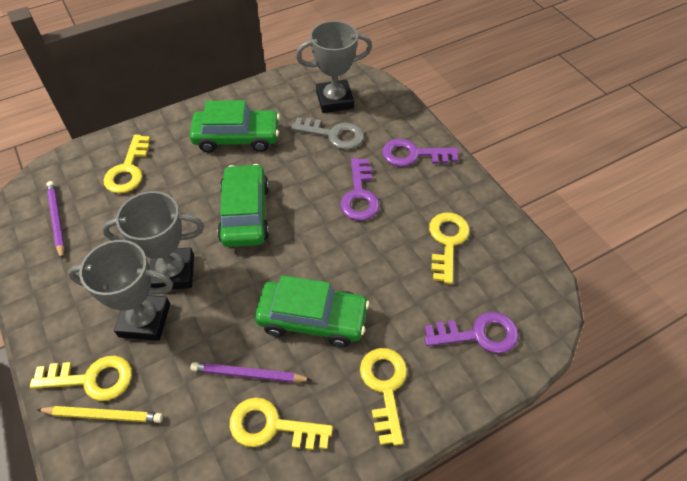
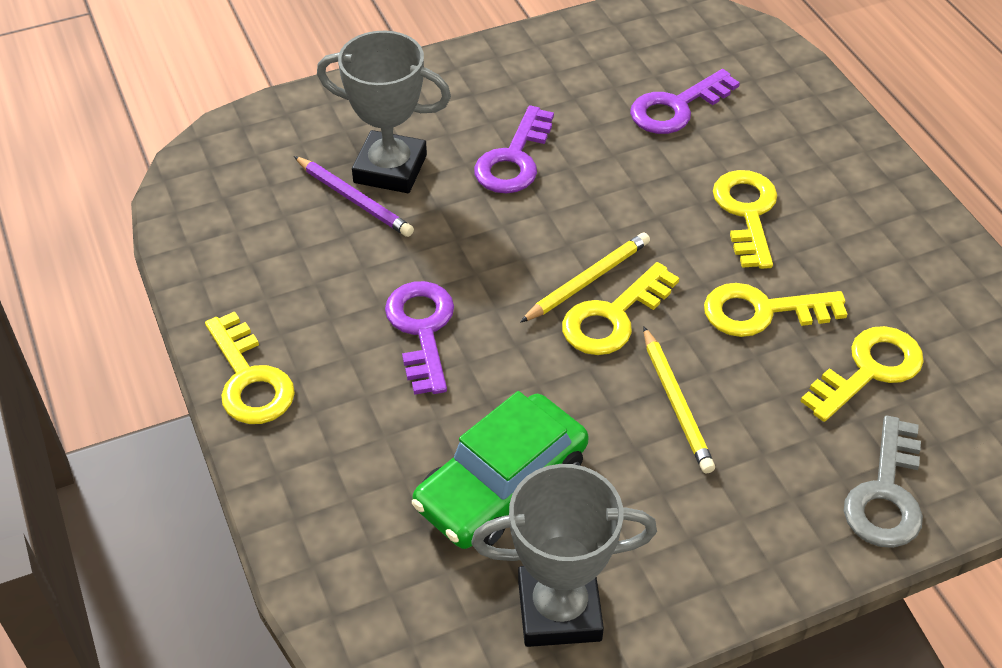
green car: [189,100,280,152] [217,164,269,247] [255,275,369,347] = 3 -> [412,391,589,549] = 1
grey trophy: [68,240,173,341] [102,191,204,289] [296,21,372,113] = 3 -> [317,31,451,193] [471,464,657,647] = 2
purple pencil: [47,181,65,259] [190,362,312,383] = 2 -> [294,156,414,237] = 1
yellow pencil: [37,406,163,423] = 1 -> [520,232,650,323] [643,326,715,473] = 2

